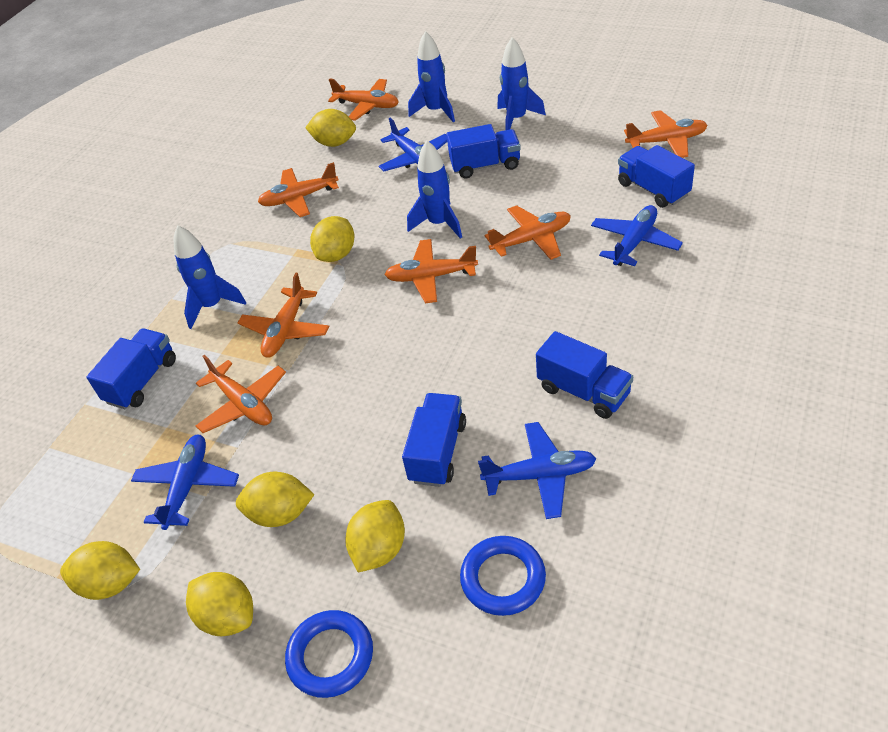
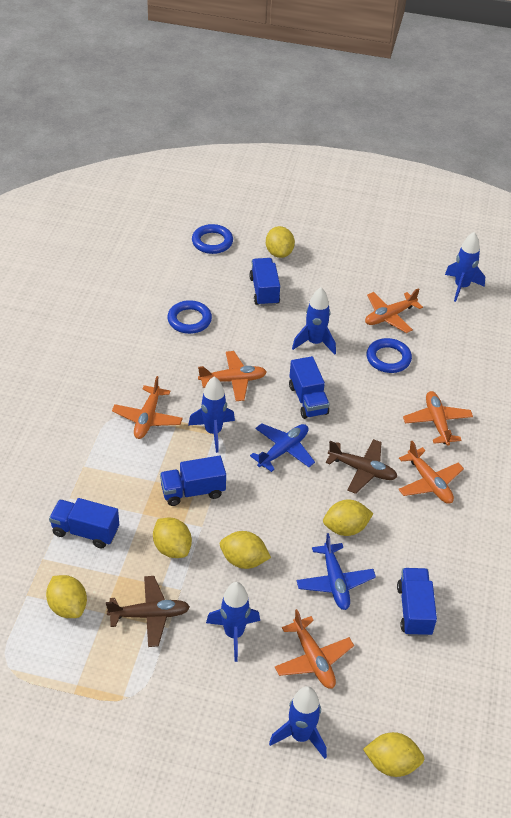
blue plane: [131,435,239,530] [379,118,447,171] [478,422,597,519] [591,205,683,266] = 4 -> [250,423,315,472] [296,533,376,610] = 2
blue ring: [285,610,373,698] [460,536,546,616] = 2 -> [167,300,212,334] [192,224,233,254] [366,338,412,373] = 3
blue rocket: [174,225,246,329] [407,140,462,239] [408,31,455,122] [497,37,546,130] = 4 -> [188,376,235,453] [206,582,260,662] [269,686,327,759] [292,287,336,355] [445,232,485,302] = 5
brown plane: none = 0 -> [106,576,190,647] [326,439,397,494] = 2
orange plane: [195,355,286,433] [237,273,330,358] [258,162,339,217] [328,78,399,121] [385,239,478,303] [485,205,571,260] [624,110,708,158] = 7 -> [112,376,183,439] [198,351,267,401] [275,609,354,689] [365,288,423,333] [398,441,464,504] [403,391,473,446] = 6

